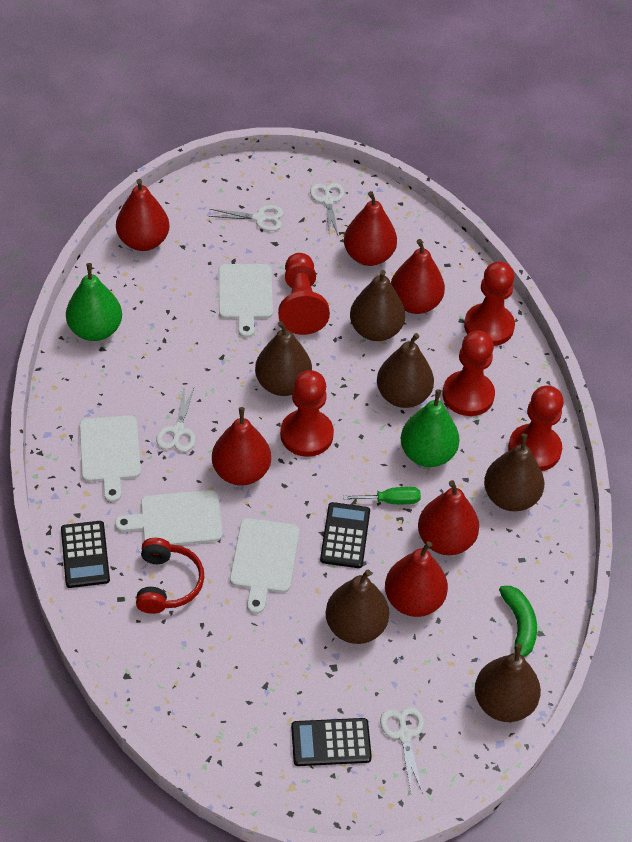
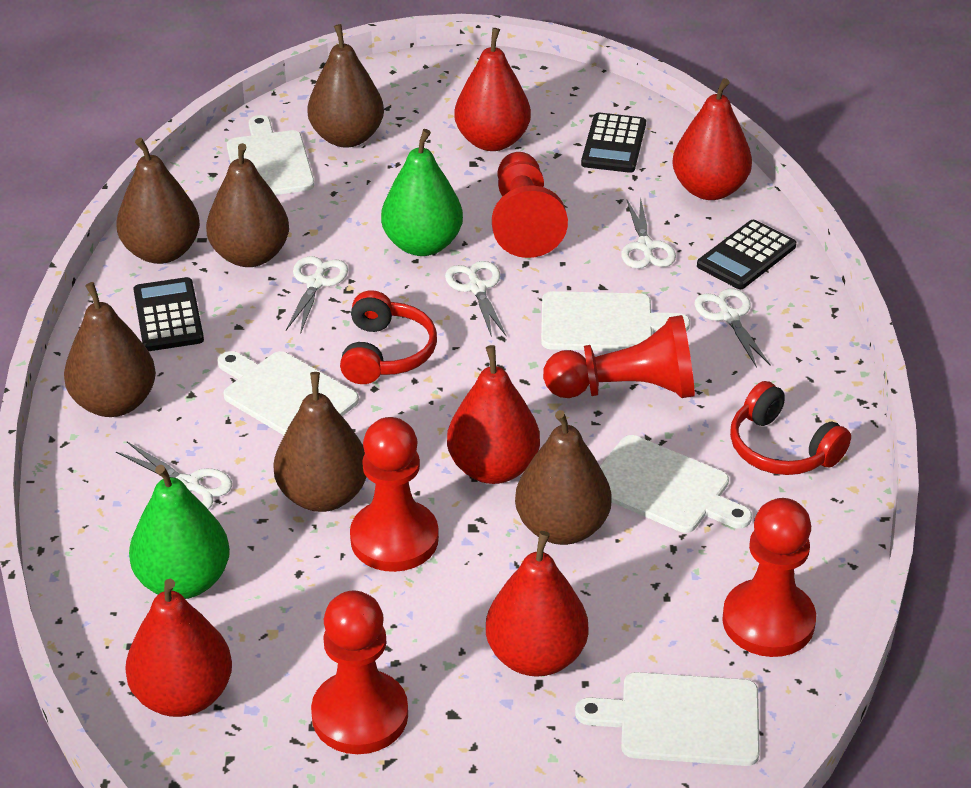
green banana: [499,586,537,657] = 1 -> none = 0
green screwdriver: [343,487,421,504] = 1 -> none = 0
red headphones: [136,538,205,614] = 1 -> [340,290,437,384] [730,381,851,475] = 2
red pear: [116,179,169,251] [212,407,271,486] [344,191,397,266] [385,541,448,617] [391,239,445,314] [418,480,479,555] = 6 -> [125,579,232,717] [447,345,540,484] [454,28,531,151] [486,531,588,677] [672,78,752,200] = 5
white cutting board: [79,415,141,502] [115,490,223,545] [219,264,273,338] [230,518,300,614] = 4 -> [217,351,359,435] [227,115,314,195] [541,291,690,351] [575,672,760,766] [600,435,752,533] = 5
white scissors: [156,386,195,452] [209,205,283,231] [310,183,344,235] [380,707,424,794] = 4 -> [116,442,232,510] [286,256,348,334] [445,261,506,337] [621,197,676,269] [695,288,771,368] = 5

